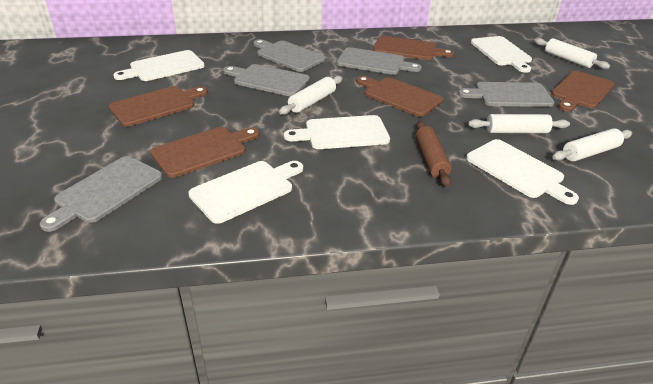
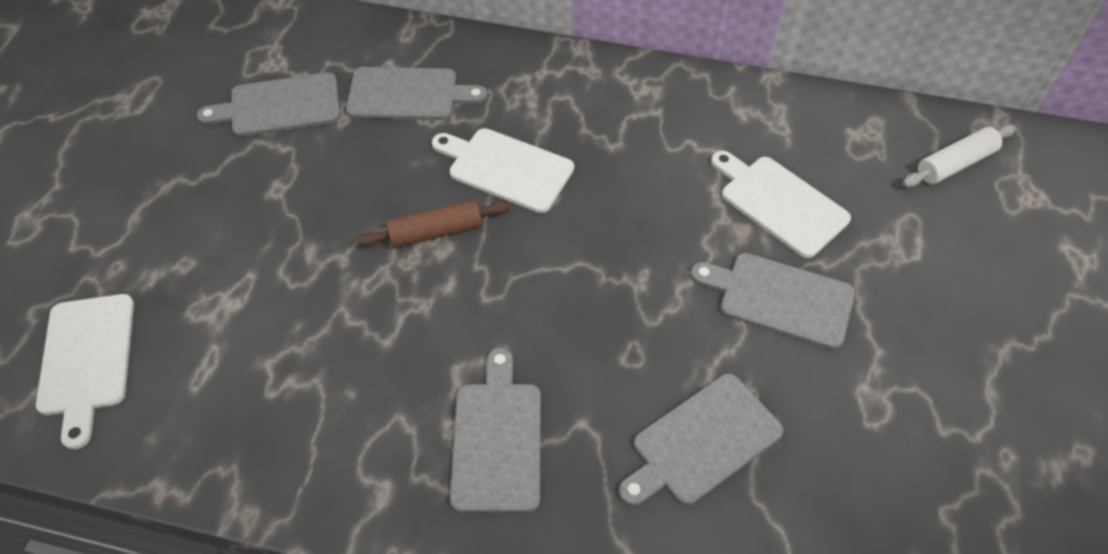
brown cutting board: [109,86,208,127] [150,127,260,178] [356,76,443,117] [373,36,454,60] [551,71,614,112] = 5 -> none = 0
white cutting board: [113,50,205,81] [188,161,303,224] [284,115,390,149] [466,139,579,205] [471,36,532,73] = 5 -> [36,294,134,449] [432,128,574,213] [711,151,851,258] = 3
white rolling pin: [279,76,343,115] [468,114,570,133] [534,38,610,69] [552,128,632,162] = 4 -> [902,124,1016,187] = 1

